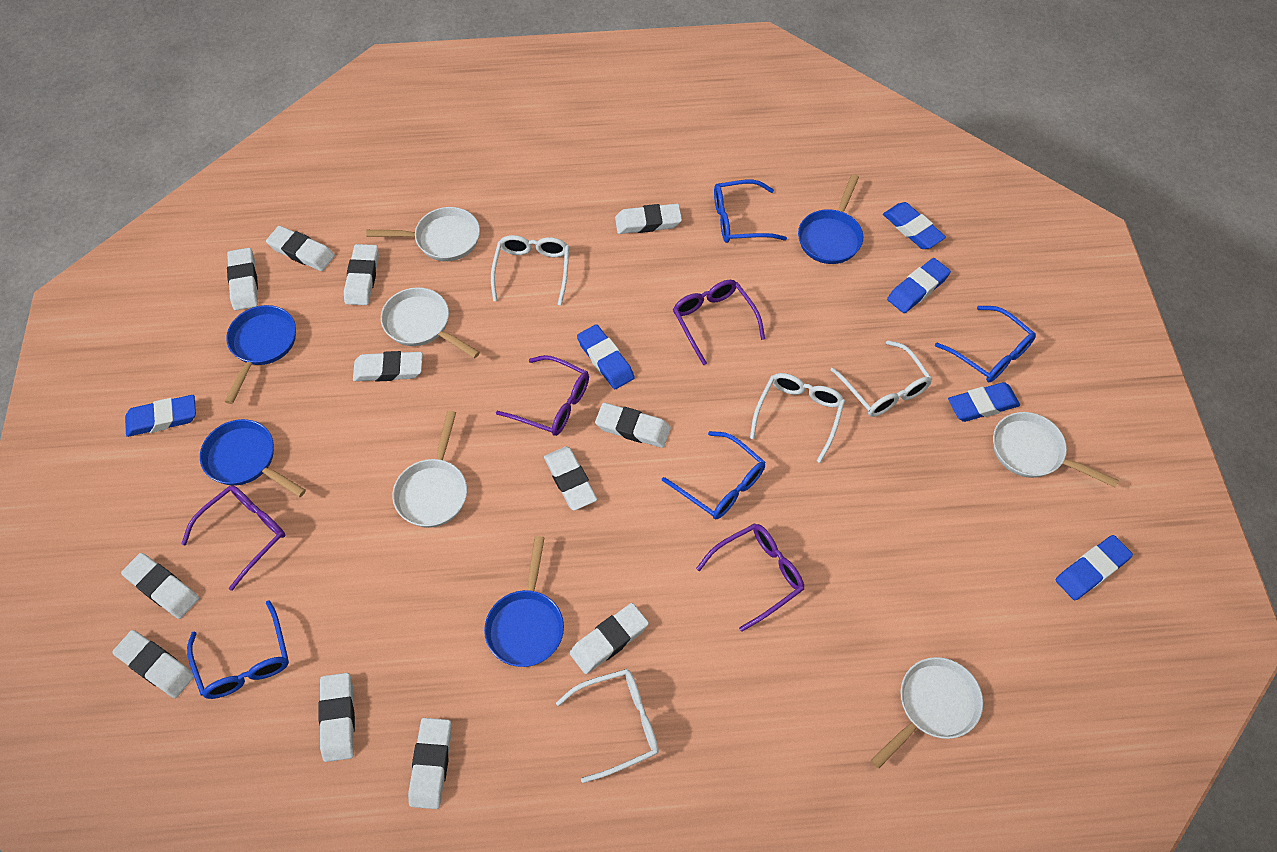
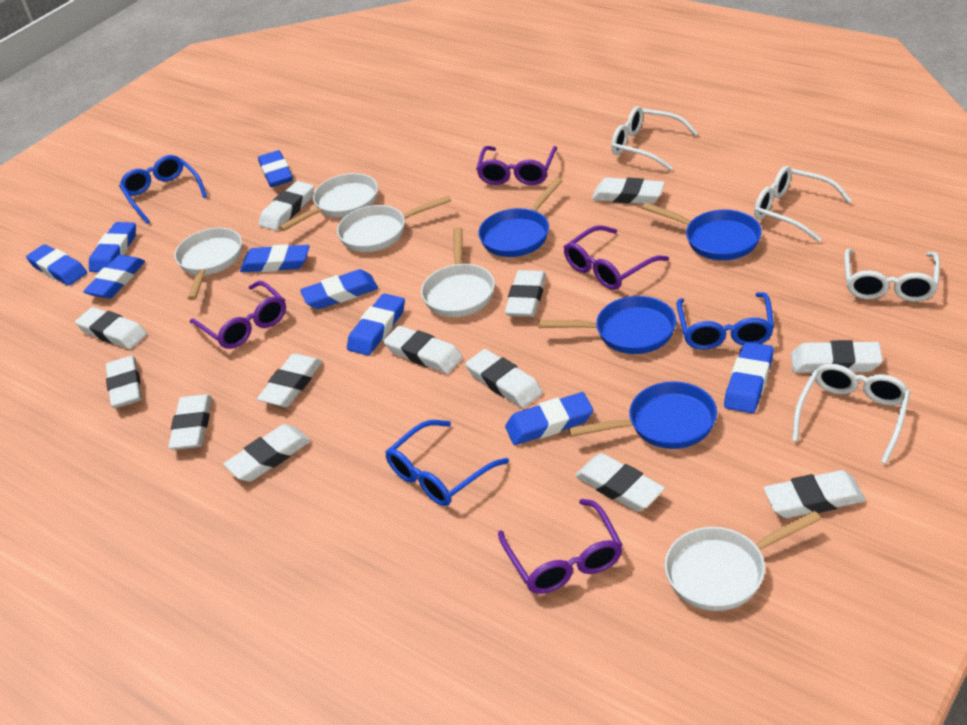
blue eraser: [125,395,196,437] [577,324,635,389] [883,202,946,249] [887,258,951,313] [948,382,1020,422] [1056,535,1133,600] = 6 -> [26,244,87,286] [83,255,145,298] [89,222,136,272] [240,244,310,272] [258,150,293,187] [300,269,378,309] [347,293,405,355] [505,392,593,445] [724,342,774,413] = 9
blue glasses: [187,600,289,699] [662,431,765,519] [714,180,787,243] [935,306,1036,382] = 4 -> [119,155,207,224] [385,420,509,506] [677,292,774,350] = 3
white eraser: [112,630,194,698] [121,553,199,619] [227,248,258,310] [266,226,335,271] [319,673,355,762] [344,244,379,305] [353,351,423,382] [408,718,452,809] [544,446,597,511] [570,603,649,674] [595,403,671,448] [615,204,682,234] = 12 -> [75,307,147,349] [106,356,142,408] [168,394,212,450] [223,424,311,482] [257,353,323,407] [259,181,314,231] [383,326,463,374] [465,349,543,408] [505,270,546,317] [575,453,665,512] [592,178,665,204] [764,470,865,518] [791,340,883,373] = 13

